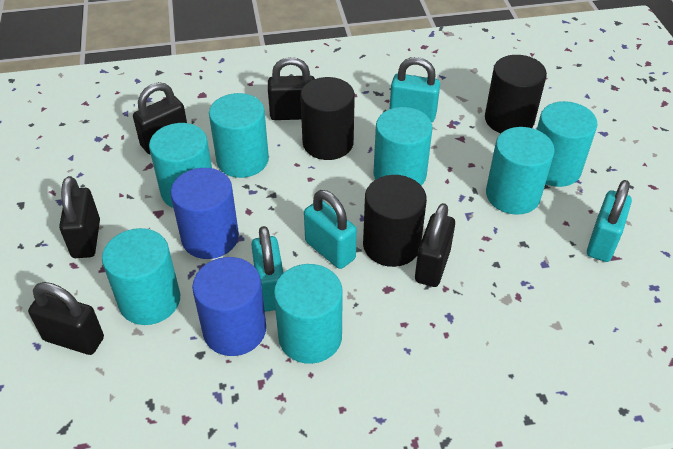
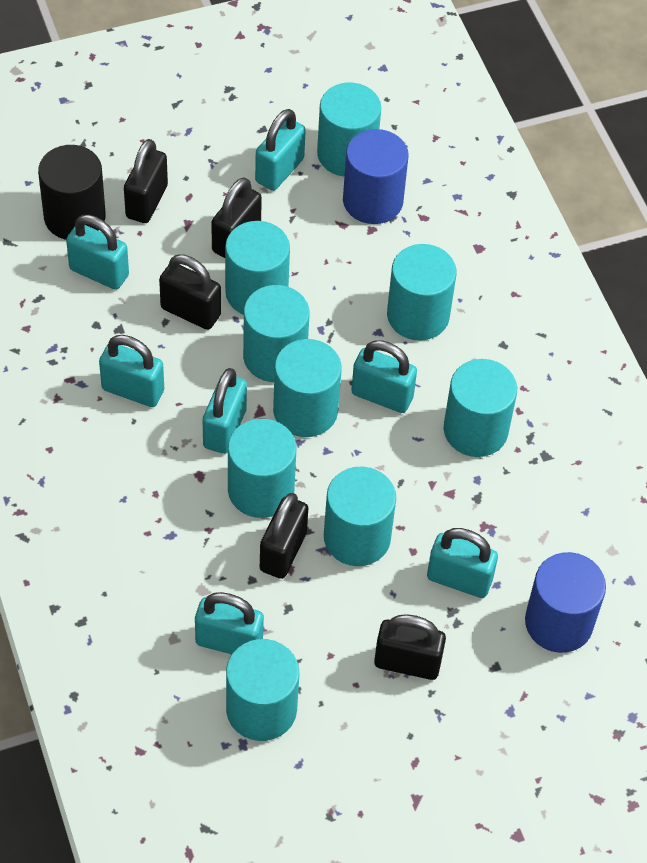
black cylinder: [300,77,355,160] [363,175,427,267] [485,55,547,133] = 3 -> [38,145,106,240] = 1
turquoise cylinder: [102,228,180,325] [149,123,212,208] [209,93,269,178] [274,264,343,364] [374,107,433,186] [486,127,555,215] [537,101,598,187] = 7 -> [225,221,290,315] [226,639,299,741] [228,419,296,518] [243,285,309,382] [273,339,342,437] [317,83,381,176] [324,466,396,566] [387,244,457,341] [444,359,517,457] = 9
turquoise padlock: [251,226,283,312] [304,190,357,269] [390,57,440,122] [587,180,632,262] = 4 -> [66,215,129,290] [99,335,164,407] [195,592,264,654] [203,368,247,454] [255,109,306,191] [351,340,417,413] [427,528,498,598] = 7

